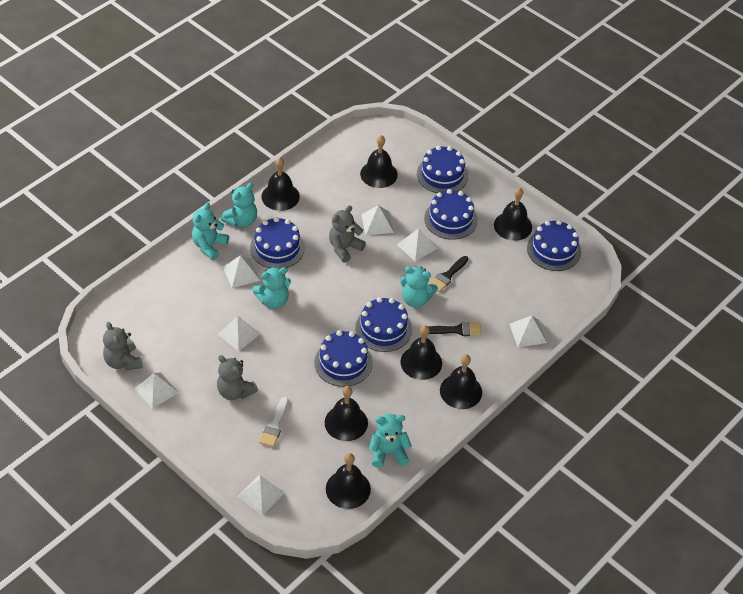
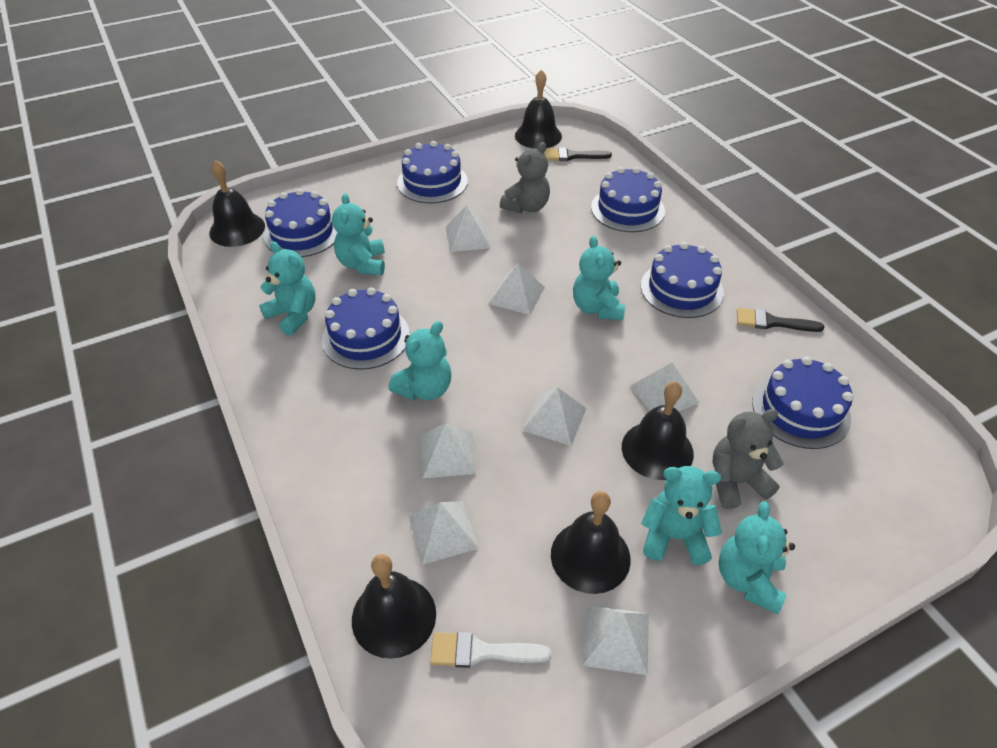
black bell: [261,157,300,211] [325,386,368,441] [326,453,371,509] [360,135,398,188] [400,325,442,380] [440,354,482,409] [494,188,532,241] = 7 -> [209,160,265,247] [352,554,436,659] [515,70,562,149] [551,491,631,594] [622,381,694,480] = 5
grey teddy bear: [103,322,143,371] [217,355,258,400] [329,205,366,262] = 3 -> [500,142,550,213] [713,409,783,509] = 2
turquoise teddy bear: [192,203,229,260] [221,183,257,227] [252,267,291,309] [369,414,412,468] [399,266,438,308] = 5 -> [259,241,316,336] [332,193,385,275] [389,321,451,400] [573,236,625,320] [641,466,722,565] [719,501,795,614] = 6

